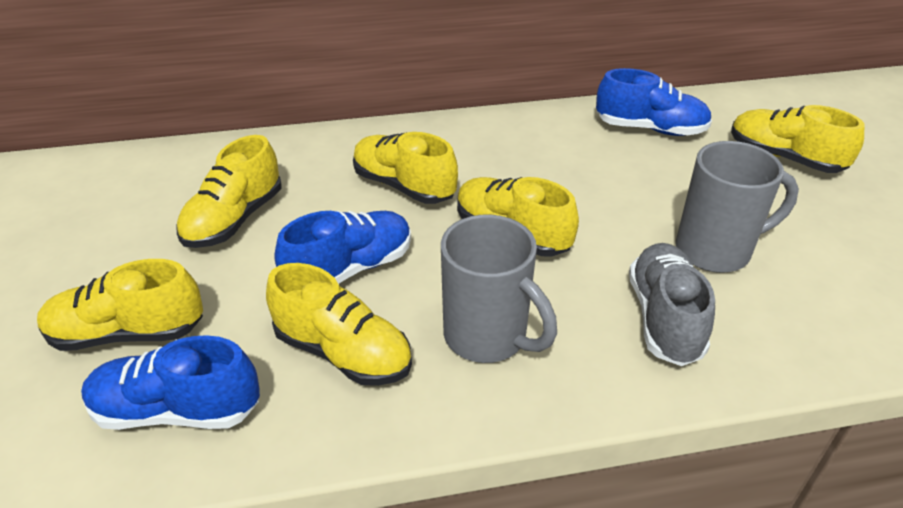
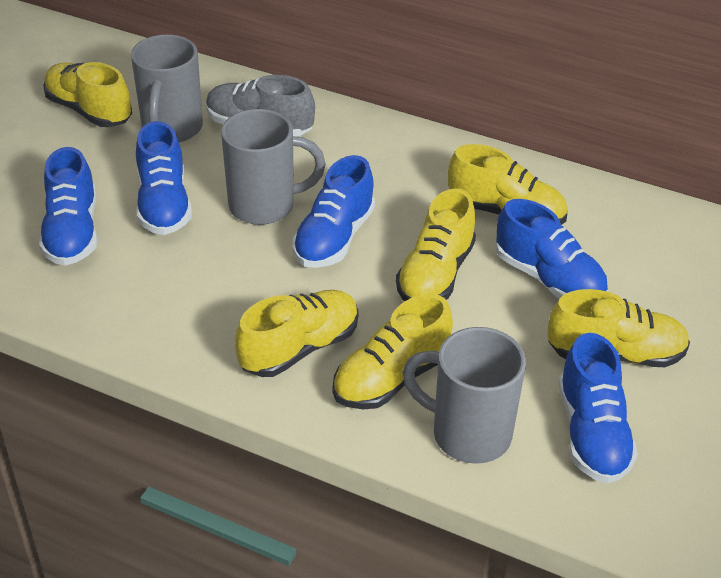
blue shoe: [81,335,260,430] [275,211,411,284] [596,68,712,136] = 3 -> [39,147,97,266] [136,121,192,235] [292,155,375,268] [496,199,608,299] [558,333,638,483] = 5
grey mug: [441,215,557,363] [676,141,799,273] = 2 -> [131,35,203,142] [221,109,326,225] [402,327,526,464] = 3

